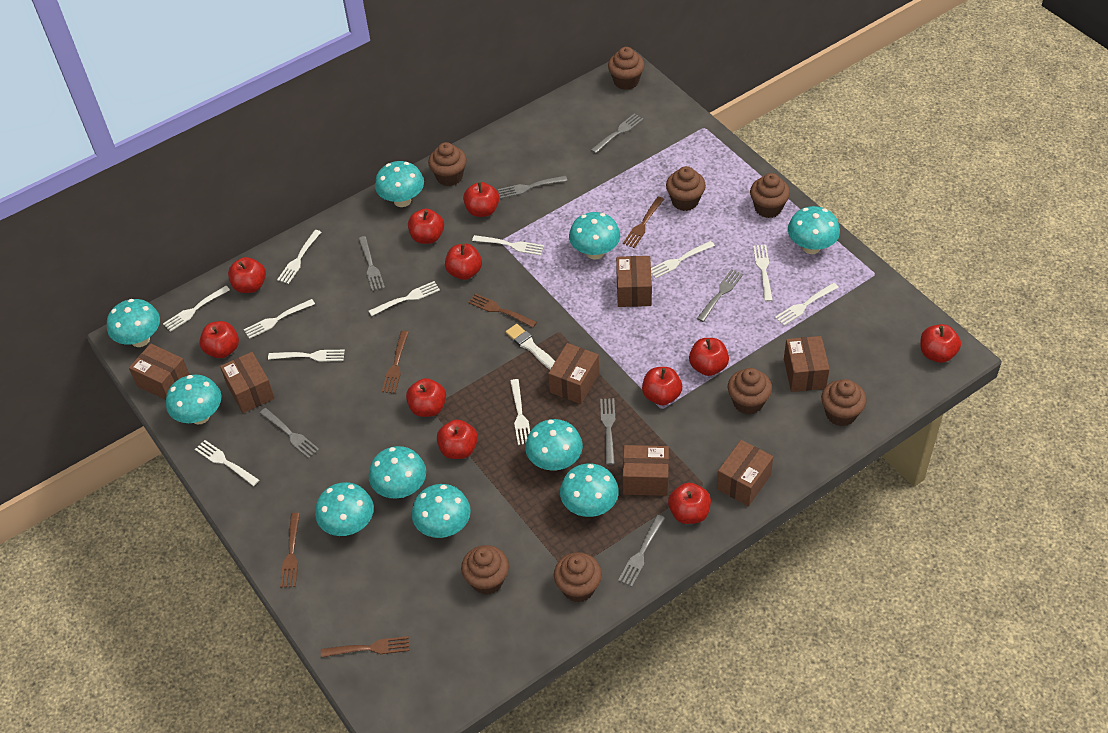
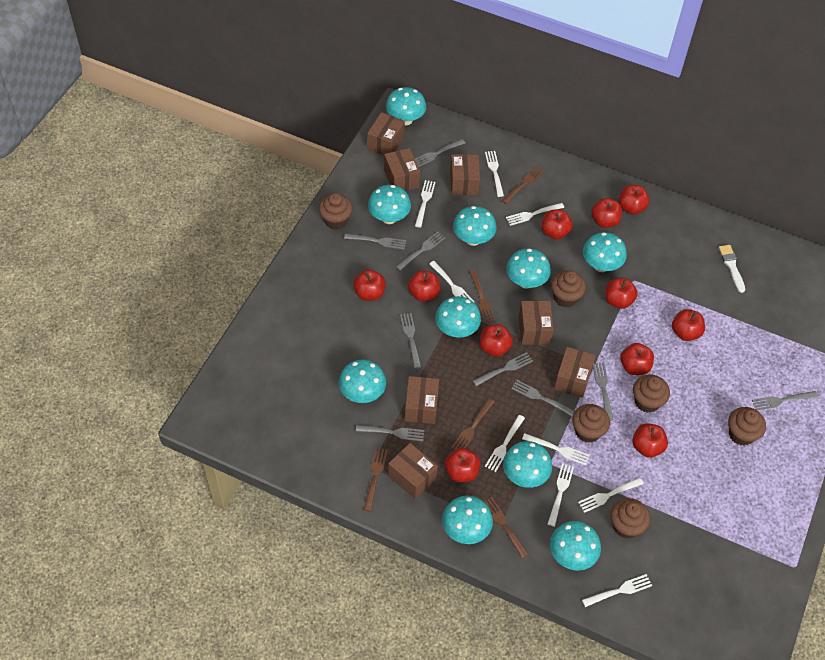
brown cupcake: [428,142,467,186] [461,545,509,595] [554,552,602,602] [608,47,645,90] [666,166,706,211] [728,368,772,415] [750,173,790,218] [821,379,867,426] = 8 -> [319,193,353,230] [551,271,586,308] [572,404,610,443] [610,498,650,539] [633,374,670,413] [728,407,766,446] = 6
grey fork: [260,408,319,458] [358,236,385,291] [498,176,567,199] [591,113,644,154] [600,398,615,465] [618,515,665,587] [697,269,743,322] = 7 -> [344,233,406,249] [356,425,424,441] [396,231,445,271] [400,313,421,368] [415,139,465,167] [473,352,533,386] [511,380,575,417] [593,363,613,421] [752,391,818,410] = 9
white fork: [163,286,230,332] [195,440,259,486] [244,299,315,339] [268,350,345,362] [277,230,321,284] [369,281,440,316] [472,235,544,256] [510,379,530,445] [651,241,715,279] [753,245,773,302] [775,283,839,326] = 11 -> [415,180,435,228] [429,261,474,302] [485,151,504,197] [485,415,525,472] [506,203,564,226] [522,433,590,465] [548,463,574,527] [578,478,644,513] [582,574,652,607] = 9

